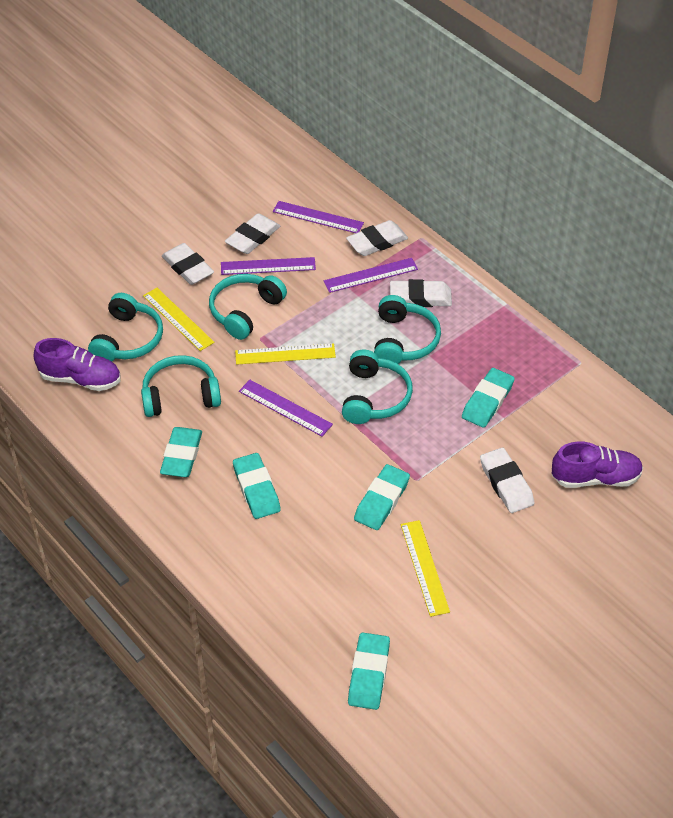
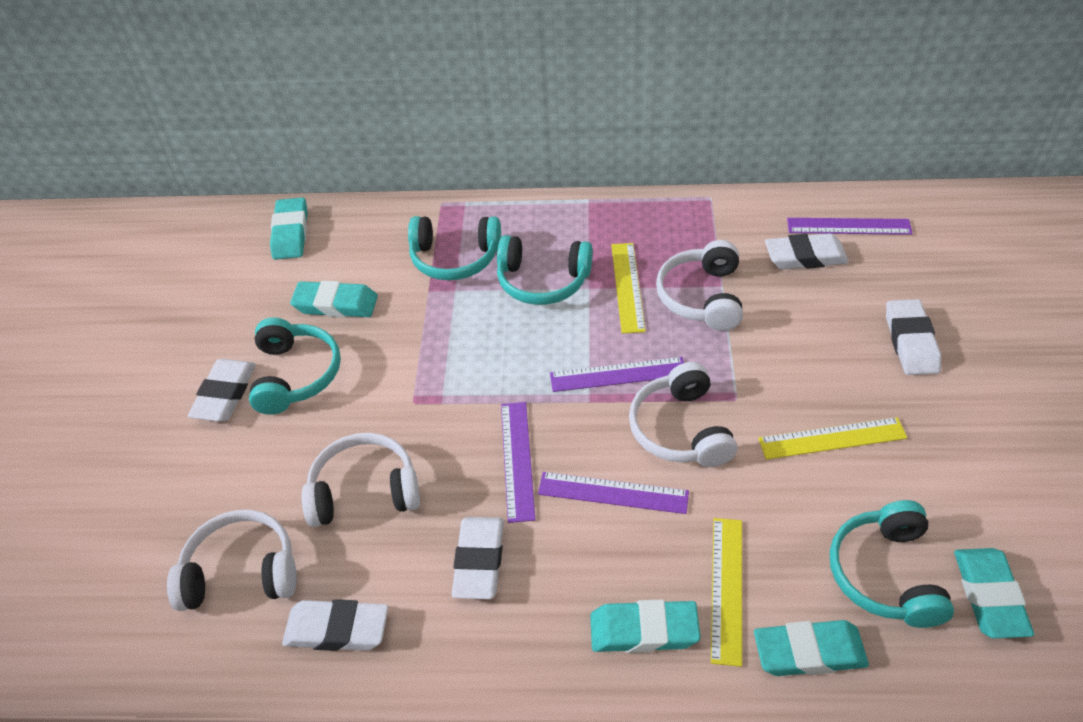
purple shoe: [34,338,121,391] [552,441,643,488] = 2 -> none = 0
turquoise headphones: [88,293,163,361] [141,355,221,417] [209,274,287,340] [342,350,413,424] [374,295,441,364] = 5 -> [249,317,341,415] [408,216,501,280] [497,235,593,305] [830,500,954,628] = 4
white headphones: none = 0 -> [167,510,297,611] [302,433,420,527] [629,362,737,467] [656,240,743,331] = 4

